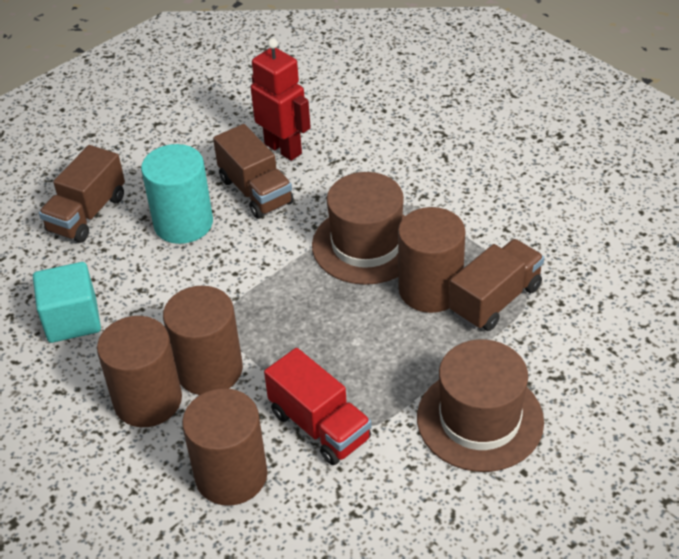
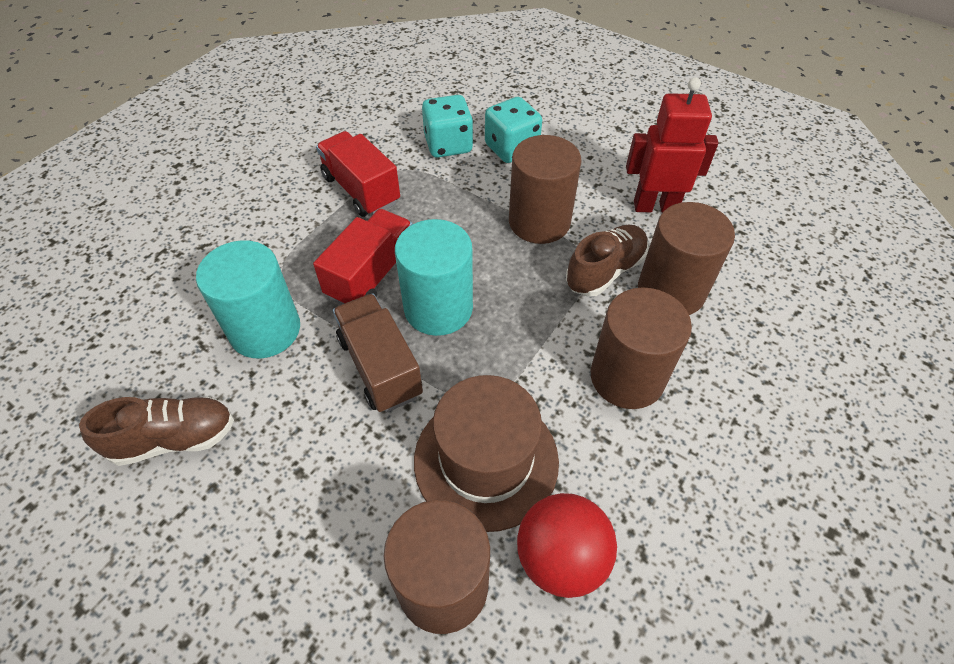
brown hat: [312,172,405,285] [417,339,544,472] = 2 -> [414,375,559,532] = 1
brown shoe: none = 0 -> [79,397,234,466] [566,225,649,296] = 2
brown truck: [39,145,125,243] [213,124,294,219] [449,239,544,331] = 3 -> [333,294,423,413] = 1
red ball: none = 0 -> [517,493,617,598] = 1
red truck: [264,348,371,465] = 1 -> [313,209,413,305] [316,131,400,217] = 2
turquoise cube: [33,262,101,343] = 1 -> none = 0
turquoise cylinder: [141,144,213,244] = 1 -> [196,240,300,358] [395,219,473,336] = 2
turquoise dice: none = 0 -> [422,95,473,158] [485,97,542,163] = 2

